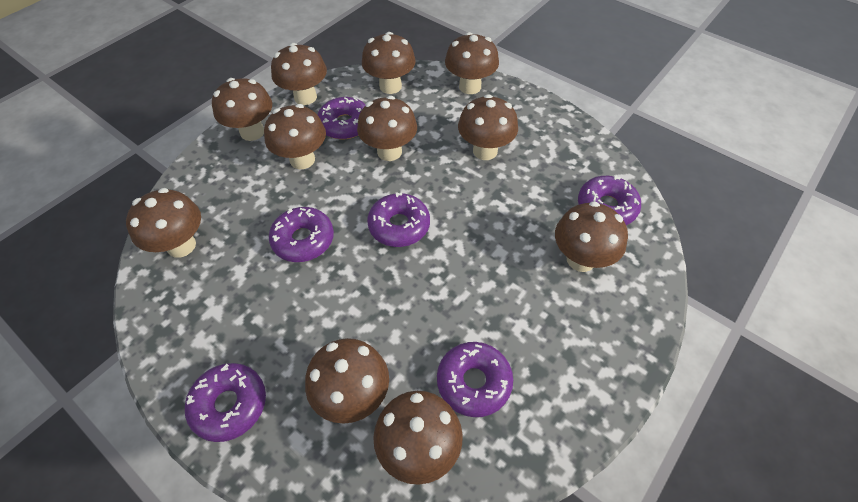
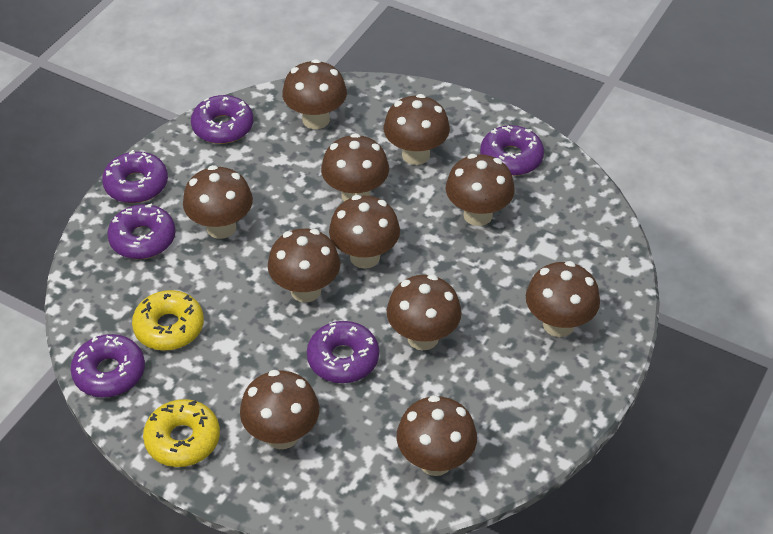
yellow donut: none = 0 -> [132,290,204,351] [143,399,220,467] = 2

